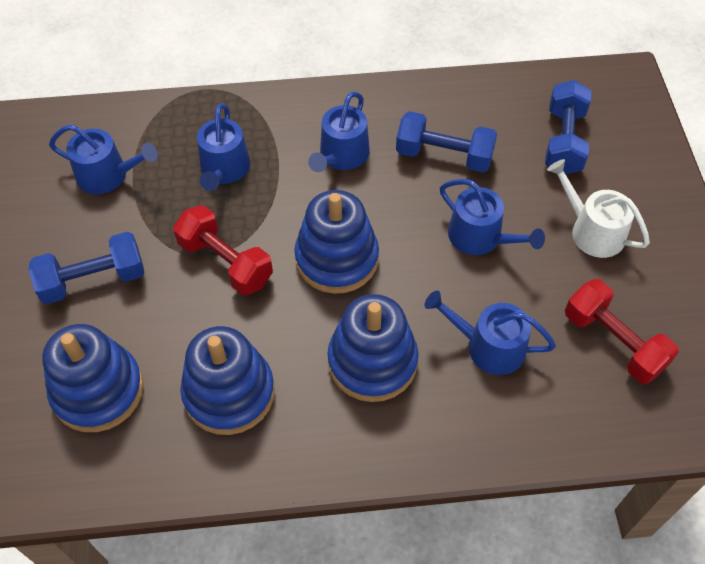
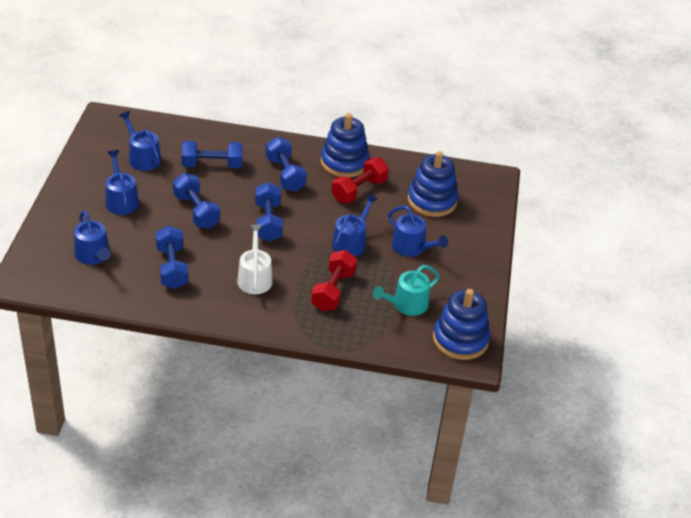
blue dumbbell: [29,232,145,304] [396,111,497,172] [545,80,592,174] = 3 -> [156,225,188,289] [173,173,220,229] [181,141,242,168] [255,182,283,242] [266,137,307,192] = 5
blue stacking toy: [42,324,144,432] [180,326,275,435] [294,190,379,294] [327,294,419,402] = 4 -> [321,113,370,177] [408,151,458,217] [433,289,490,360] = 3
turquoise watering can: none = 0 -> [373,265,440,316] = 1

